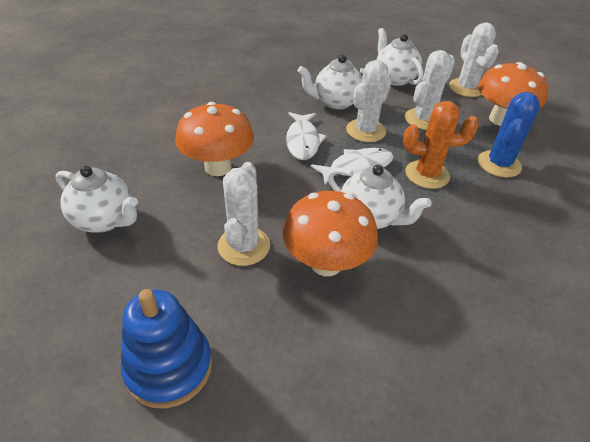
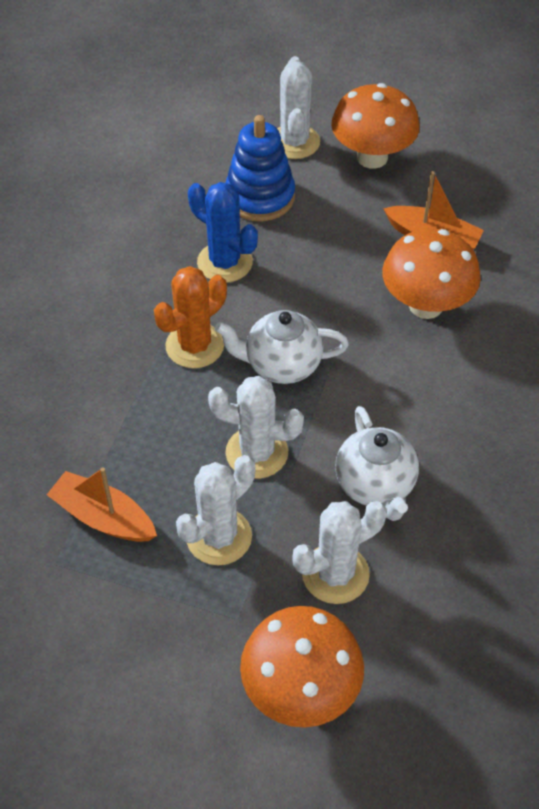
orange boat: none = 0 -> [47,467,157,542] [383,171,484,249] = 2
white fish: [286,112,327,160] [311,148,394,185] = 2 -> none = 0
white teapot: [55,166,138,232] [298,55,365,109] [328,165,432,229] [377,28,424,86] = 4 -> [215,310,349,384] [335,406,419,521] = 2

